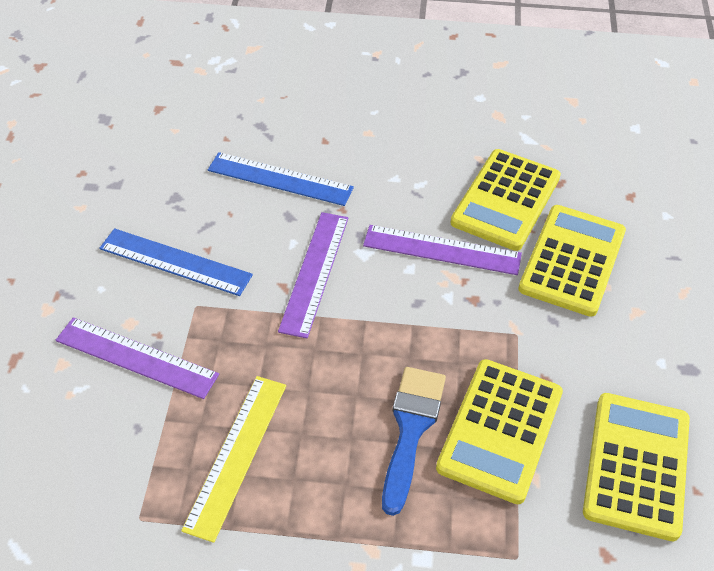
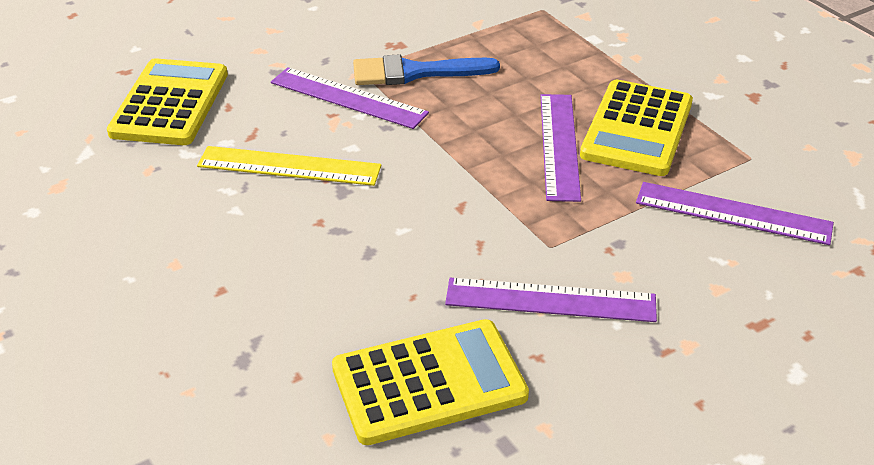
blue ruler: [99,228,253,296] [208,152,354,206] = 2 -> none = 0
purple ruler: [56,317,219,399] [278,212,348,338] [363,225,522,275] = 3 -> [271,67,429,129] [445,278,657,322] [540,94,581,202] [636,182,834,245] = 4
yellow calculator: [436,359,563,504] [450,149,561,251] [518,205,626,317] [583,393,690,541] = 4 -> [107,58,228,145] [332,319,529,445] [580,80,693,176] = 3

